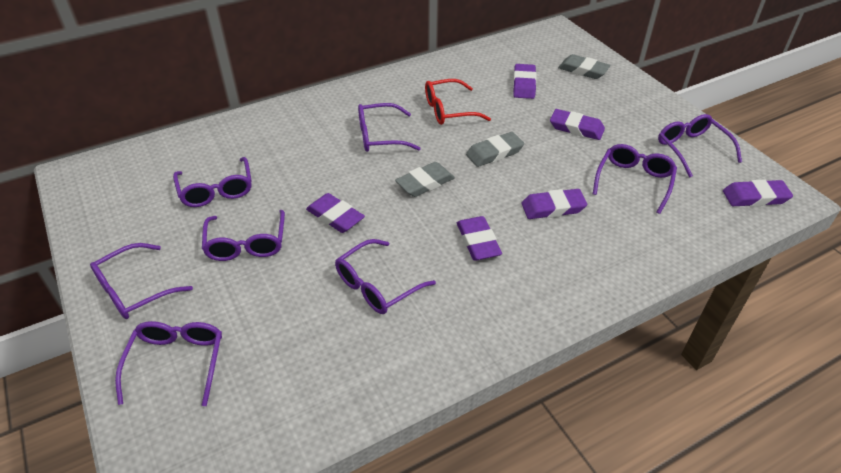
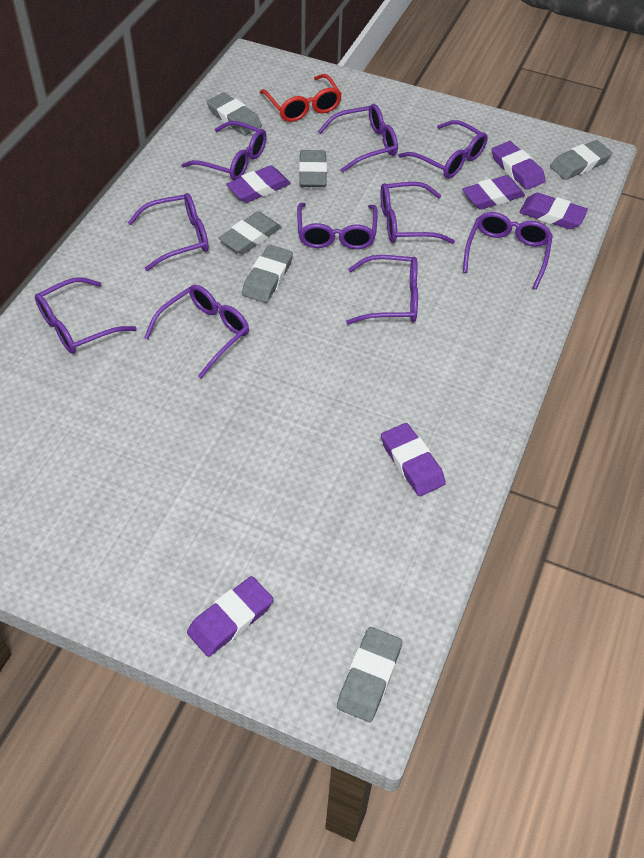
grey eraser: [395,162,455,197] [466,132,524,167] [558,54,611,79] = 3 -> [207,92,262,136] [218,211,282,254] [242,245,293,303] [299,150,327,187] [337,627,402,722] [550,140,612,180] = 6
purple glasses: [90,243,193,319] [115,321,222,406] [173,157,252,207] [202,210,285,261] [335,239,436,314] [358,103,421,152] [593,144,677,214] [658,114,742,178] = 8 -> [35,277,137,354] [128,193,209,271] [144,285,249,378] [181,121,267,180] [297,203,378,249] [318,104,398,173] [346,255,418,325] [380,182,455,244] [398,120,488,178] [463,212,553,290] = 10

